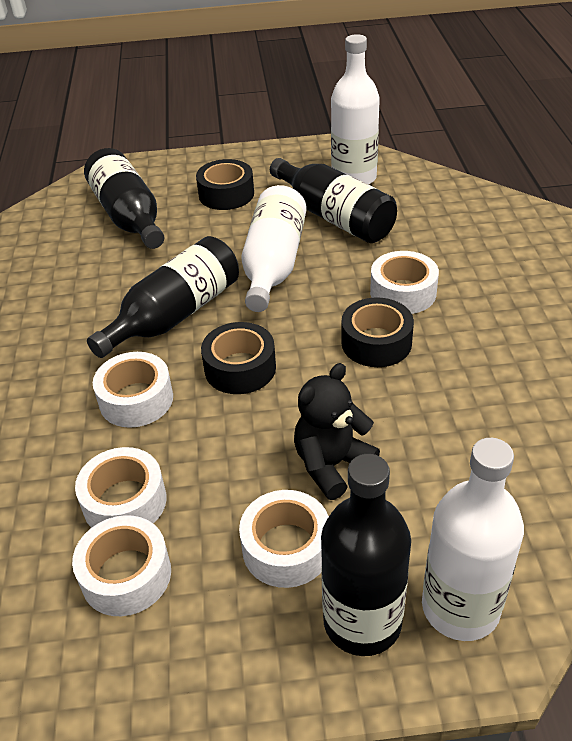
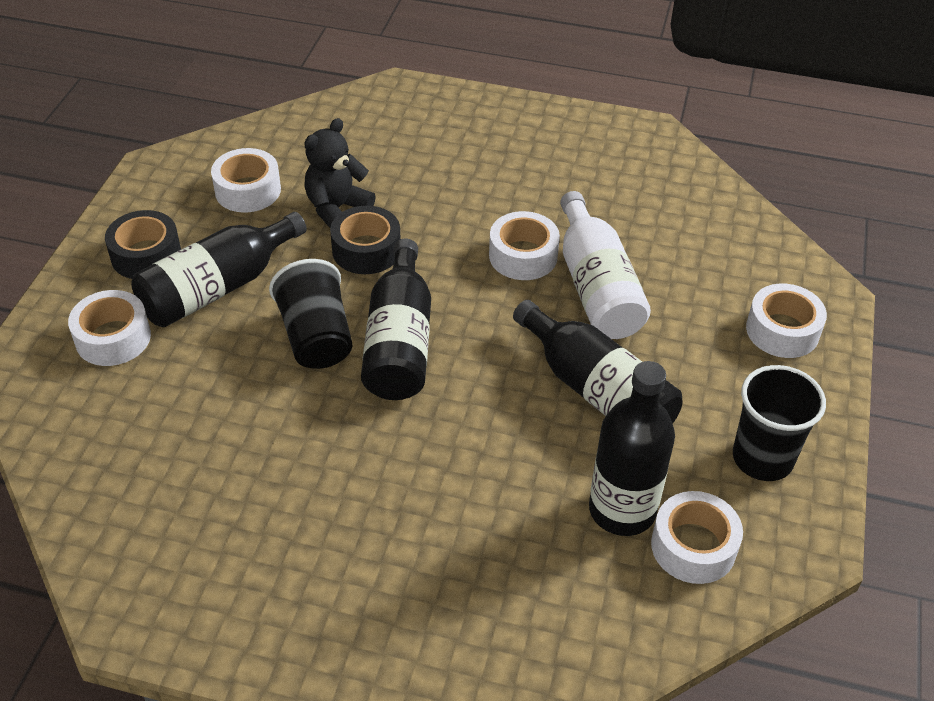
black cup: none = 0 -> [269,259,352,369] [733,365,826,481] = 2
black tape: [196,159,254,210] [201,322,276,394] [341,297,414,367] = 3 -> [105,210,181,279] [330,205,401,274] = 2
white bottle: [241,185,307,312] [331,34,380,185] [422,438,524,641] = 3 -> [560,191,651,339] = 1

